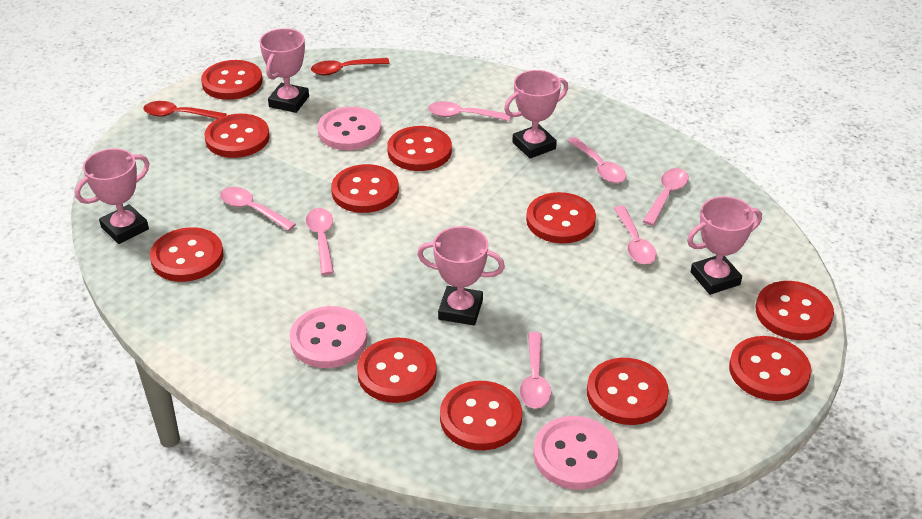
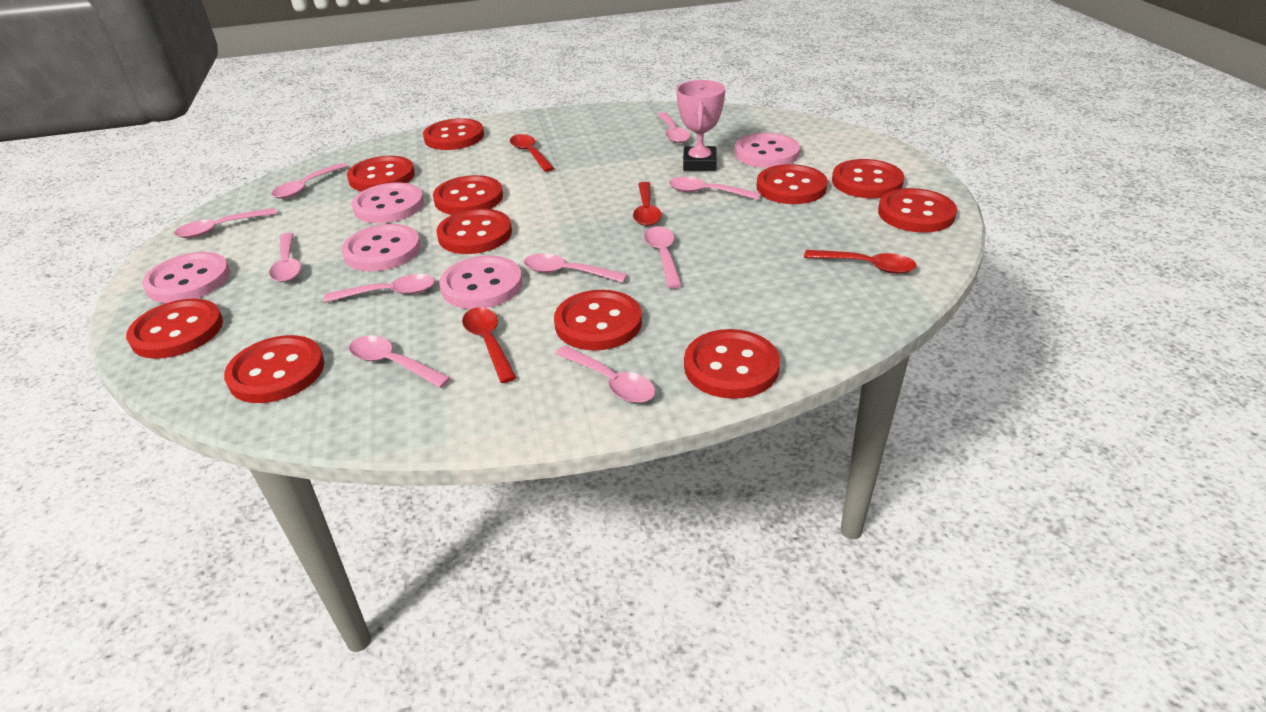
pink button: [289,306,367,368] [318,107,381,150] [533,416,619,490] = 3 -> [142,252,230,303] [342,224,421,271] [351,183,424,223] [439,255,523,309] [735,133,800,168] = 5
pink spoon: [220,187,296,231] [306,208,334,275] [428,101,511,121] [520,332,551,409] [568,137,626,183] [614,205,657,264] [643,168,689,226] = 7 -> [174,208,277,238] [269,233,301,282] [271,163,347,199] [324,274,435,303] [349,335,451,388] [524,253,628,283] [555,346,656,403] [644,226,682,289] [657,112,690,143] [669,177,761,200] = 10
pink trophy: [75,149,150,244] [259,28,309,113] [417,226,505,325] [504,70,568,159] [687,196,762,295] = 5 -> [676,80,725,171] = 1
red spoon: [143,101,226,119] [311,58,390,75] = 2 -> [462,307,517,383] [510,134,554,172] [633,182,662,226] [804,250,917,274] = 4

